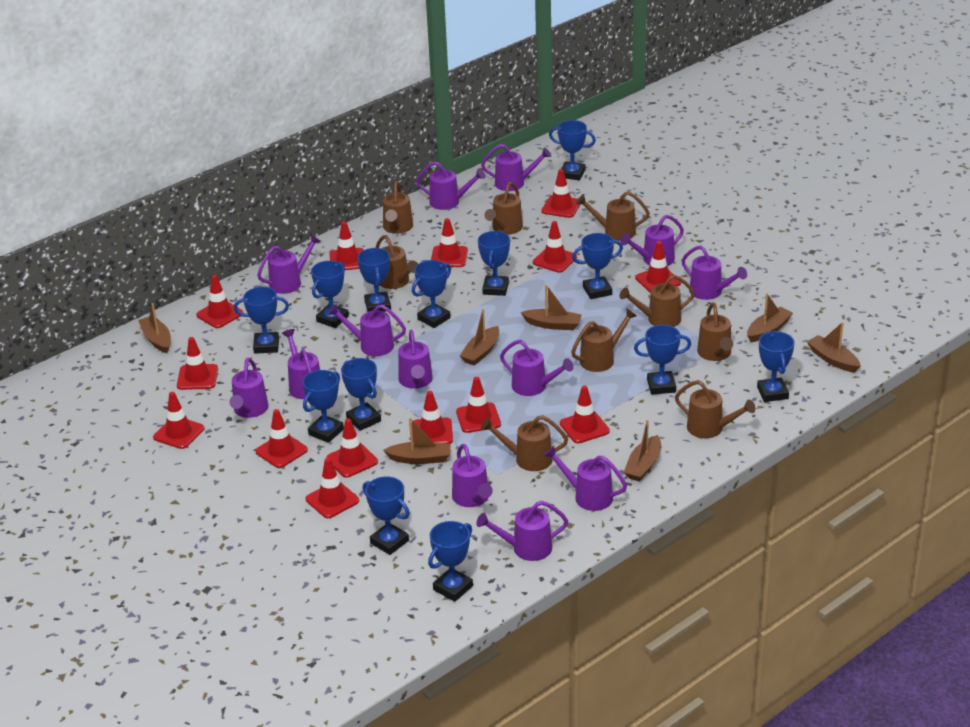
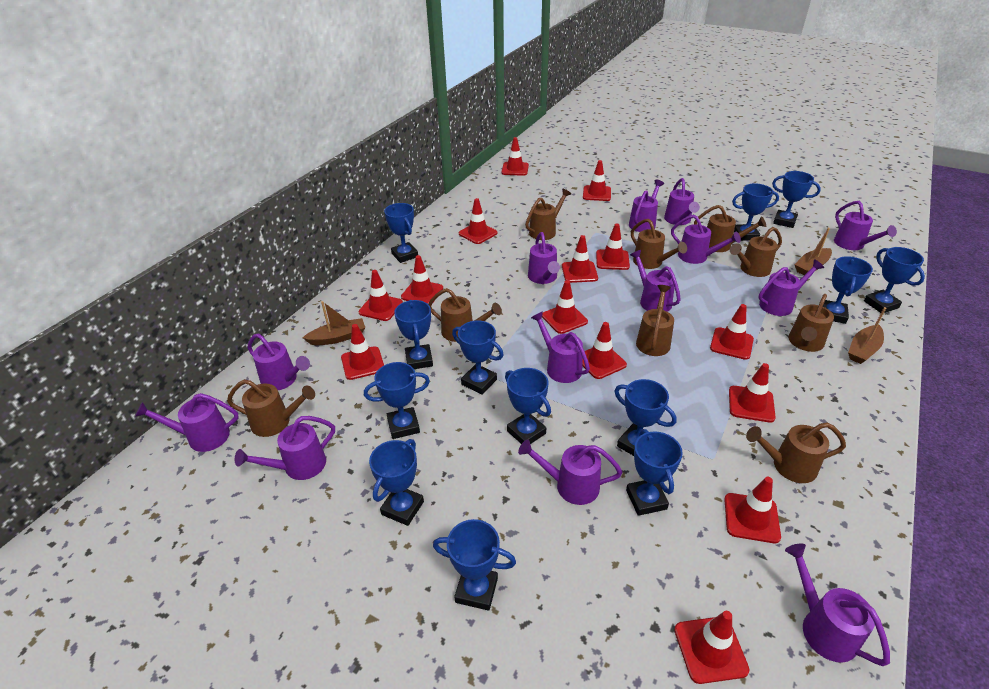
brown boat: [138,303,171,353] [383,417,451,464] [460,309,499,366] [521,284,582,330] [624,420,661,482] [747,293,793,342] [807,322,861,373] = 7 -> [303,301,365,345] [794,228,832,275] [848,307,886,364] = 3

